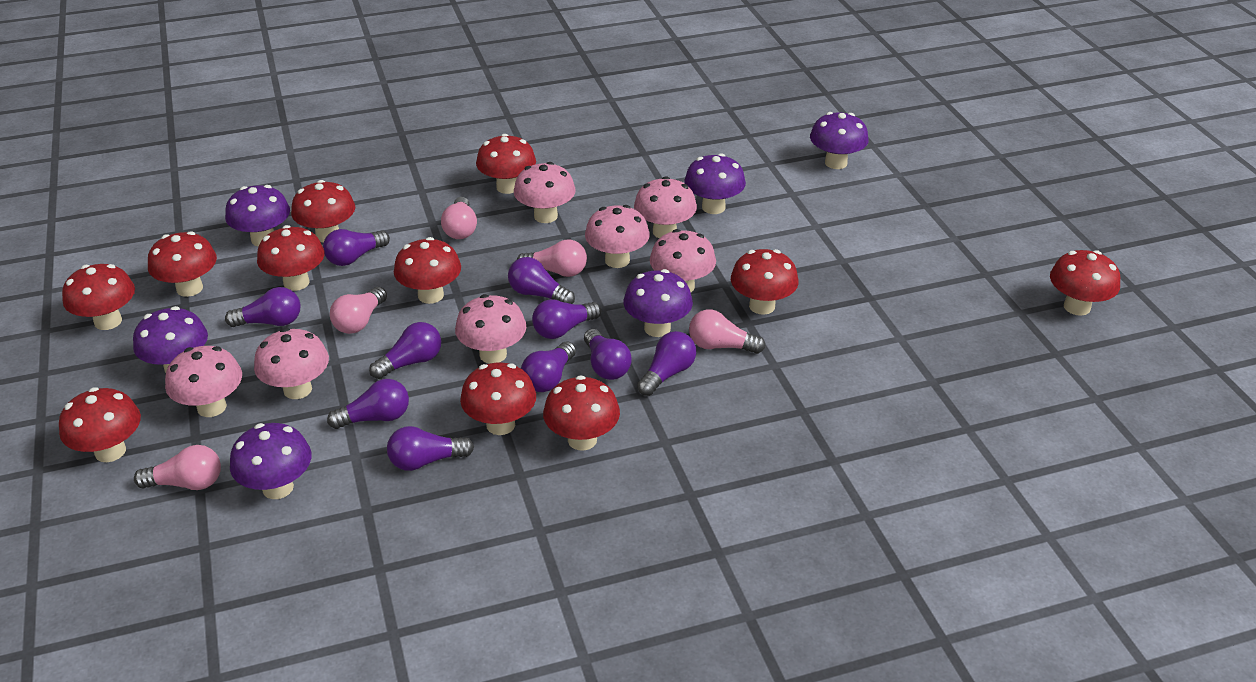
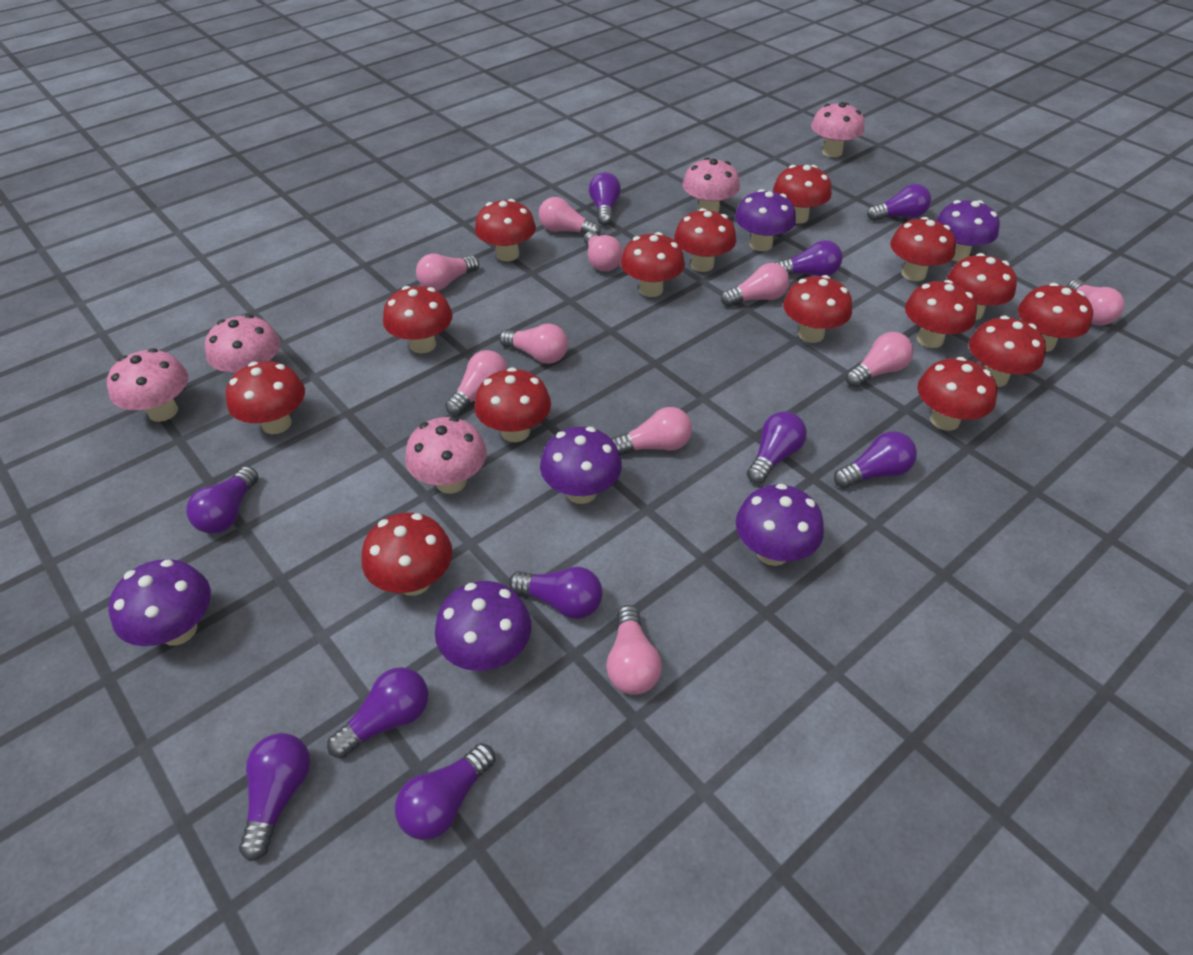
pink light bulb: [134,445,221,490] [330,287,387,334] [441,197,477,239] [517,240,587,277] [689,309,766,354] = 5 -> [416,253,479,290] [445,350,508,416] [499,324,568,364] [539,197,600,235] [584,231,623,271] [606,605,662,695] [611,407,692,455] [721,263,790,307] [846,332,914,388] [1066,279,1124,325] = 10
pink mushroom: [165,346,242,417] [254,328,329,399] [455,294,526,364] [514,162,575,223] [585,205,650,268] [634,176,697,238] [650,229,716,292] = 7 -> [107,348,188,422] [205,314,280,372] [405,417,487,494] [682,157,740,213] [811,102,864,157] = 5
red mushroom: [59,387,141,462] [62,264,135,330] [148,231,217,297] [257,225,325,291] [291,180,355,243] [394,237,461,304] [460,363,536,435] [476,134,536,194] [543,375,620,451] [731,249,799,315] [1050,250,1120,316] = 11 -> [226,361,305,434] [361,513,452,596] [383,286,453,353] [474,367,551,442] [475,199,536,261] [621,232,685,297] [674,208,736,272] [773,165,832,224] [783,275,852,343] [890,217,956,281] [905,280,977,348] [917,357,997,431] [947,253,1017,320] [969,316,1046,387] [1018,283,1093,352] = 15

